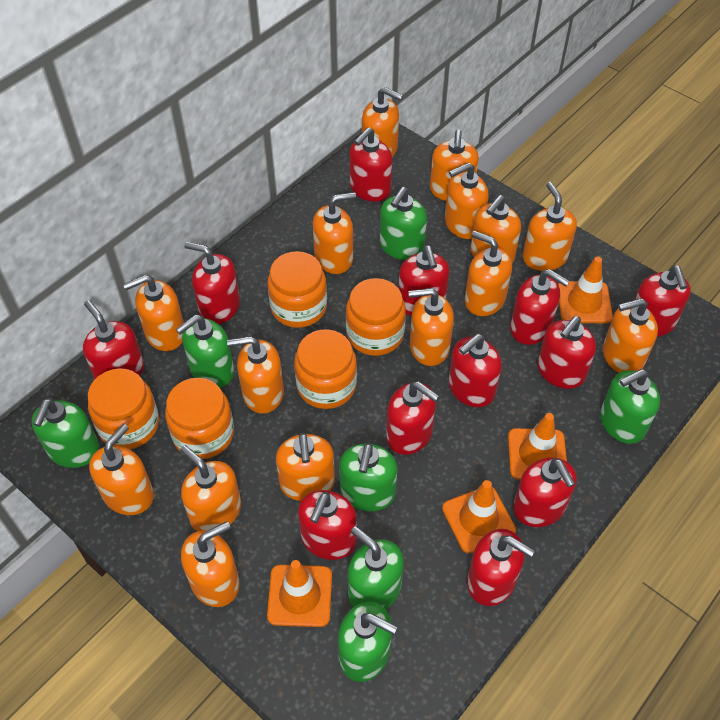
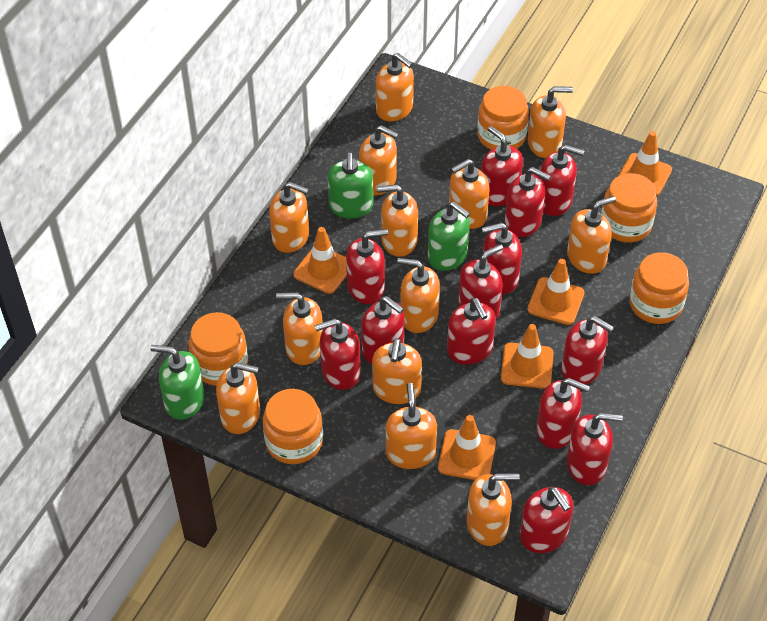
green soap dispenser: [32,398,99,468] [176,315,234,388] [338,602,398,682] [339,443,397,511] [348,526,404,609] [380,187,427,260] [600,369,660,444] = 7 -> [150,345,205,420] [328,153,373,219] [428,202,470,271] = 3
orange soap dispenser: [89,424,154,515] [123,275,184,351] [180,445,241,531] [181,521,240,607] [227,336,284,414] [276,433,335,501] [313,192,356,274] [362,87,403,157] [408,288,454,366] [430,130,479,201] [445,162,489,239] [465,231,512,316] [470,195,521,263] [523,182,577,271] [603,298,658,373] = 15 -> [216,362,260,434] [269,182,309,253] [276,292,323,365] [359,125,399,196] [372,338,422,404] [376,53,414,122] [377,184,418,257] [386,383,437,469] [397,258,440,333] [449,159,490,229] [467,473,519,546] [528,86,573,158] [567,196,616,274] = 13
orange traffic cone: [267,560,332,627] [442,480,516,553] [508,413,567,480] [558,256,613,323] = 4 -> [293,227,347,294] [438,415,496,480] [501,324,553,389] [527,259,584,325] [618,131,672,196] = 5
red soap dispenser: [83,300,144,379] [184,242,240,324] [298,490,357,560] [349,127,392,202] [386,381,439,455] [398,245,449,316] [448,334,502,407] [467,529,535,606] [510,269,569,345] [513,458,577,527] [537,316,596,389] [635,265,691,337] = 12 -> [314,319,361,390] [346,229,388,304] [361,296,404,364] [447,298,496,365] [458,244,503,319] [481,126,523,206] [482,223,522,294] [505,167,551,237] [520,487,573,553] [536,378,590,449] [540,145,584,216] [561,316,614,385] [567,413,623,485] = 13

